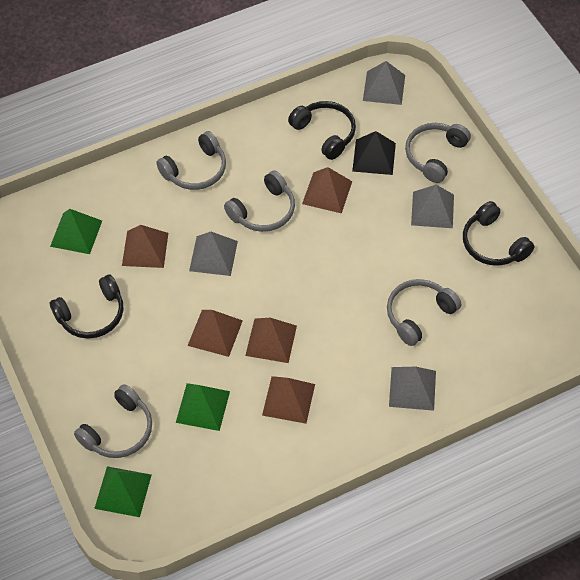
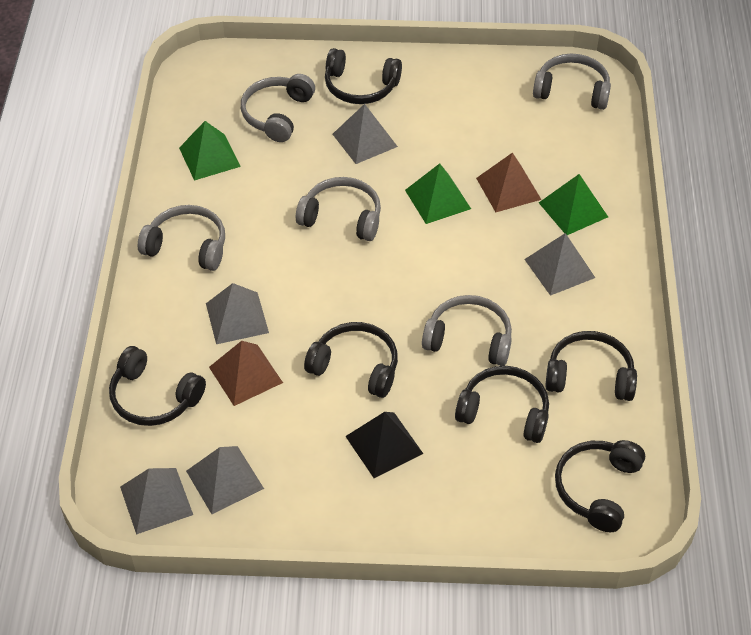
black headphones: [50,275,123,339] [288,101,356,160] [463,201,535,266] = 3 -> [109,346,206,426] [304,322,398,398] [325,48,402,104] [455,366,549,443] [545,331,637,401] [555,440,645,532] = 6
brown pyramid: [122,225,168,268] [188,310,243,357] [245,318,297,363] [262,376,315,424] [302,167,352,213] = 5 -> [209,341,283,406] [476,152,541,212] = 2
grey pyramid: [189,232,238,276] [363,61,405,105] [389,367,436,411] [411,185,454,228] = 4 -> [120,468,193,535] [186,446,264,514] [206,283,269,344] [333,104,398,164] [524,233,595,296] = 5

